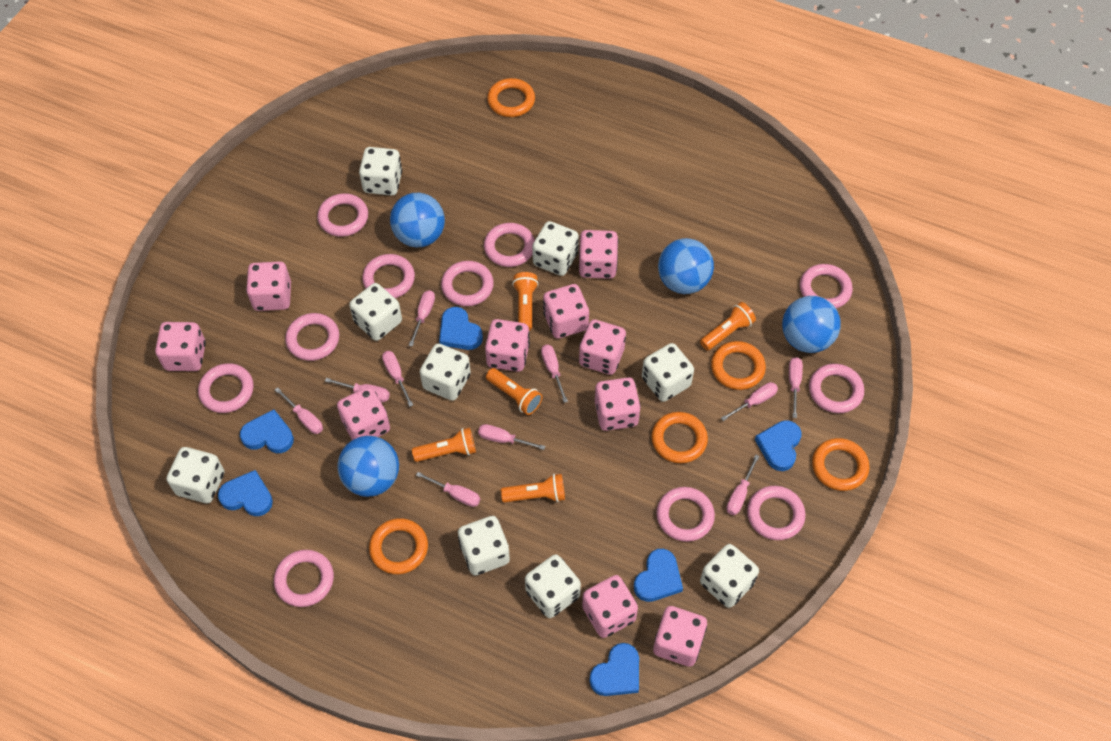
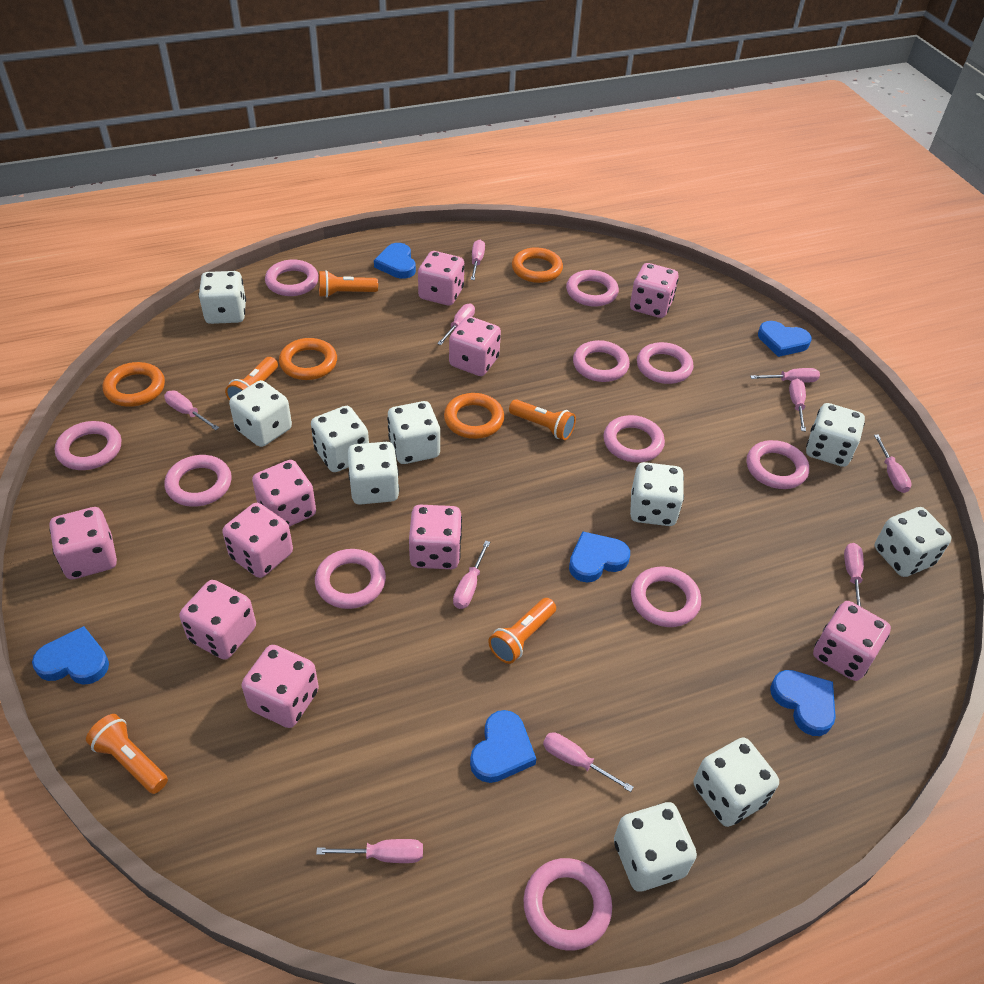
blue ball: [337,436,399,497] [390,193,445,247] [658,238,714,294] [782,296,841,353] = 4 -> none = 0
orange ring: [369,518,428,574] [487,78,535,117] [651,412,708,463] [711,341,766,390] [812,438,870,491] = 5 -> [103,362,165,407] [279,338,337,380] [444,393,504,439] [512,247,563,283] = 4
white dice: [166,447,224,503] [349,283,402,341] [359,147,402,196] [420,344,471,401] [458,516,510,575] [525,554,581,618] [532,221,579,276] [642,343,694,402] [700,544,759,608] = 9 -> [199,271,246,324] [229,380,292,447] [311,406,369,472] [347,442,399,505] [387,401,440,464] [614,802,697,892] [630,462,684,526] [694,737,779,827] [806,403,865,467] [875,507,952,577] = 10

